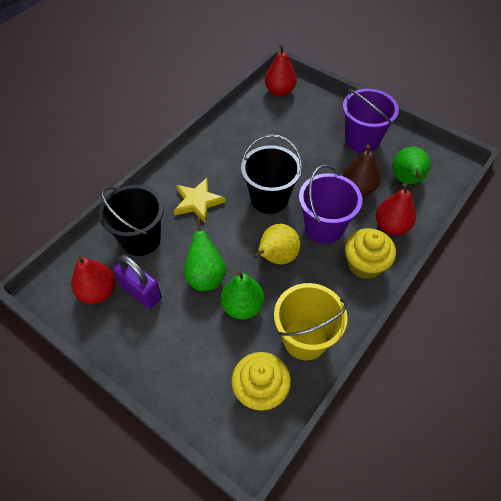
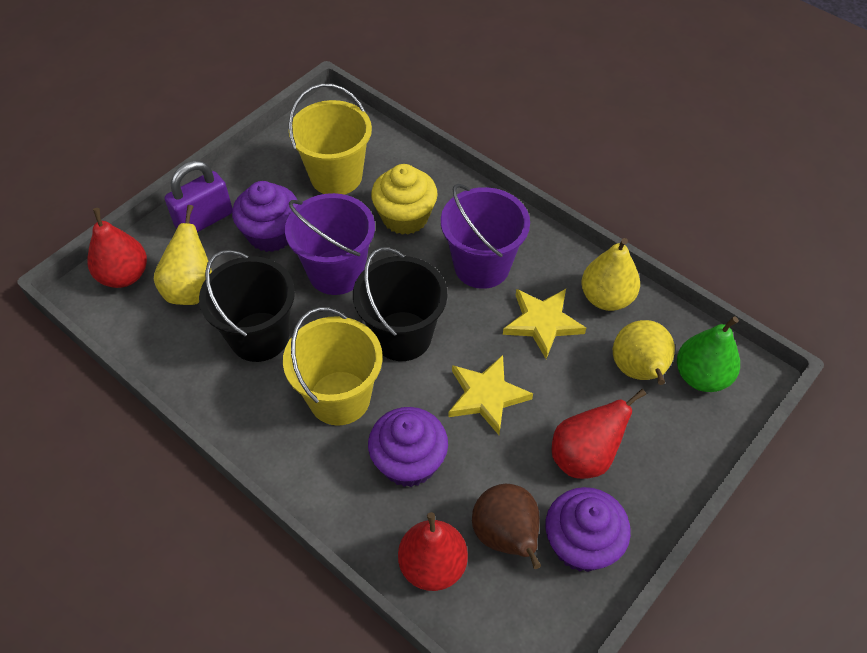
green pear: [184,217,226,291] [221,271,264,319] [392,147,431,184] = 3 -> [677,316,740,392] = 1
purple cupcake: none = 0 -> [232,181,299,252] [368,407,448,487] [545,487,631,572] = 3
yellow bucket: [274,283,348,360] = 1 -> [283,307,383,426] [289,84,372,195] = 2
yellow cupcake: [231,352,291,411] [345,228,396,279] = 2 -> [371,164,438,235] = 1
yellow pear: [253,224,300,264] = 1 -> [154,205,212,305] [581,238,640,311] [613,320,675,385] = 3
yellow star: [174,178,226,223] = 1 -> [449,355,533,435] [503,289,586,359] = 2

